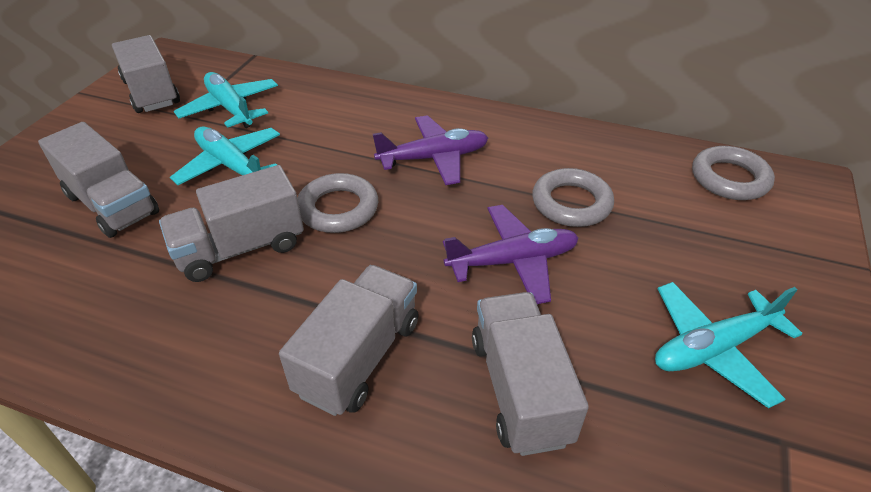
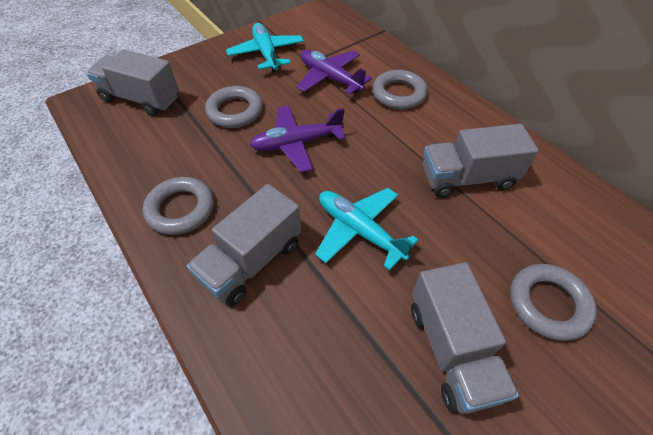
grey ring: [297,173,378,233] [532,168,614,227] [692,146,775,200] = 3 -> [143,177,214,235] [205,86,263,128] [372,70,428,110] [510,264,597,341] = 4
grey truck: [38,122,159,238] [112,35,180,113] [159,165,304,282] [279,265,419,416] [472,292,589,456] = 5 -> [86,49,179,116] [187,184,301,306] [411,262,519,414] [423,124,539,198] = 4
turquoise plane: [170,127,280,185] [174,72,278,128] [655,282,803,408] = 3 -> [226,23,304,72] [315,188,418,271] = 2

